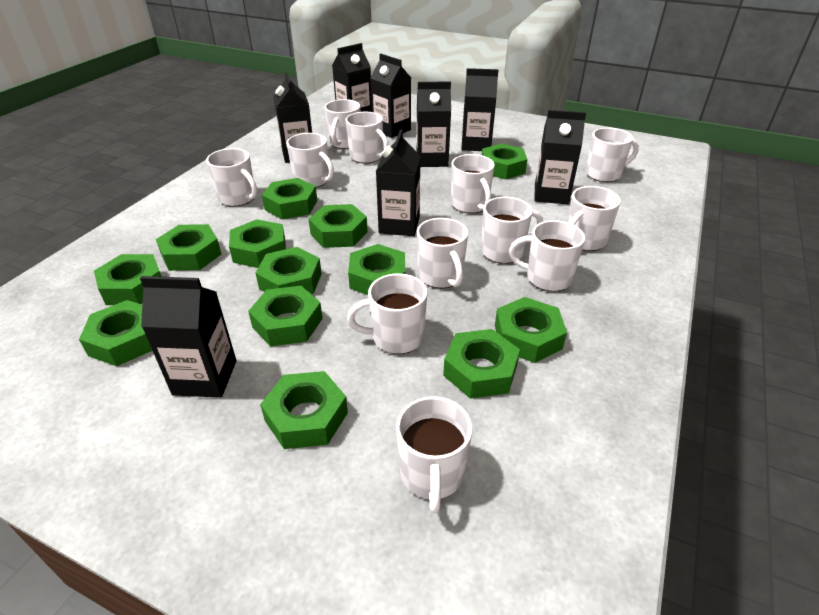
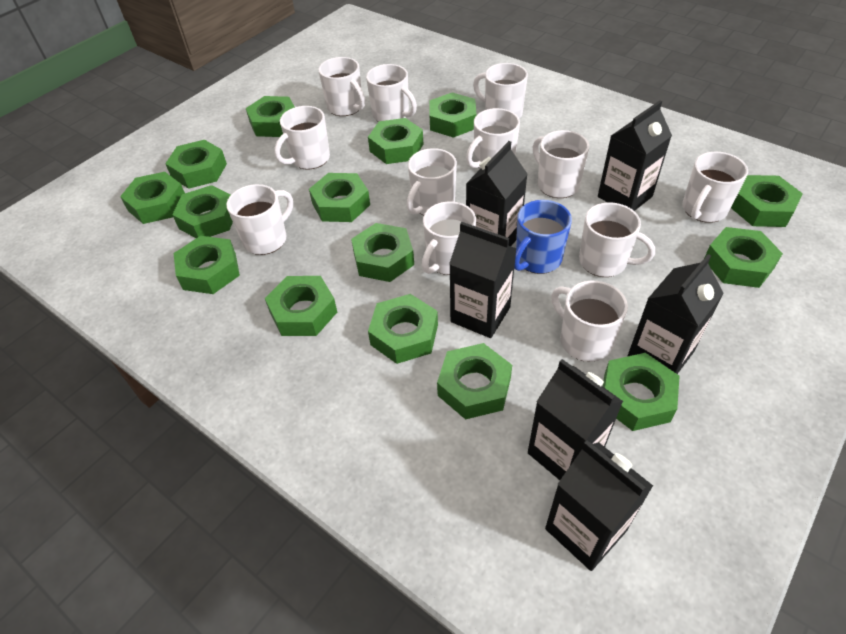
black carton: [140,276,236,398] [273,72,312,163] [332,43,372,112] [370,54,411,138] [376,130,421,236] [416,81,451,167] [461,68,499,151] [535,110,586,204] = 8 -> [449,222,517,338] [466,141,528,246] [528,359,623,480] [545,440,653,571] [598,100,672,211] [628,254,724,374] = 6
blue mug: none = 0 -> [514,200,572,274] = 1
green nut: [79,300,152,366] [94,254,162,305] [156,224,221,271] [229,219,286,268] [248,286,323,346] [255,247,322,294] [260,371,348,449] [262,178,317,219] [309,204,368,248] [348,244,405,295] [443,329,520,399] [482,143,528,179] [495,297,567,363] = 13 -> [120,172,185,224] [165,140,227,189] [172,185,233,238] [174,236,240,294] [246,96,295,137] [265,276,337,336] [309,173,370,222] [351,223,414,282] [368,118,423,164] [368,294,438,364] [430,92,477,138] [437,343,512,420] [603,353,679,431] [705,227,783,288] [731,175,803,227] = 15

